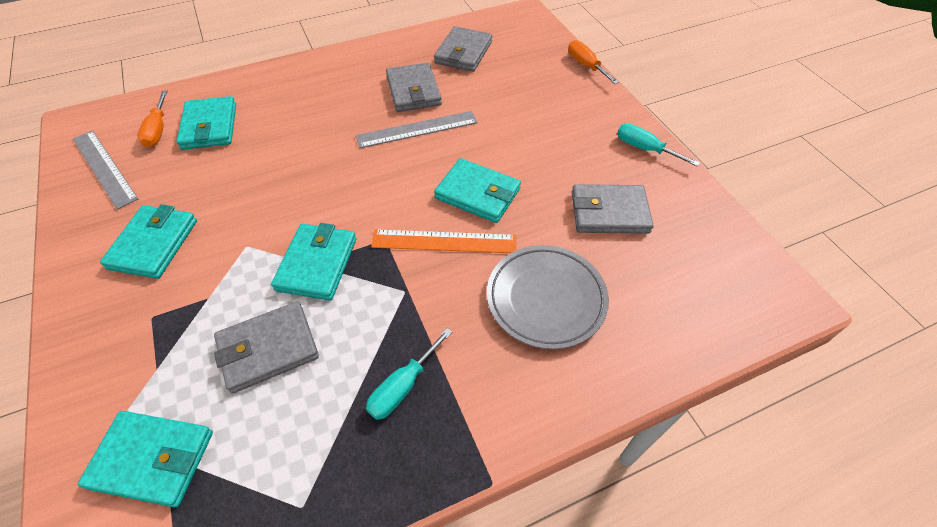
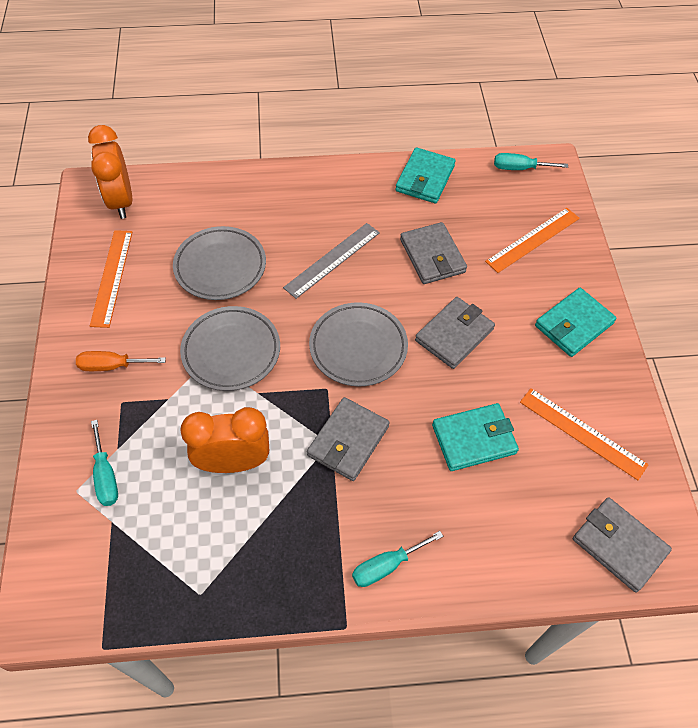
grey plate: [487,245,609,349] = 1 -> [173,226,266,300] [180,306,280,391] [309,302,408,387] = 3
grey ruler: [73,130,138,210] [356,111,478,148] = 2 -> [283,223,380,299] = 1
orange clock: none = 0 -> [88,125,132,219] [180,407,269,473] = 2
orange ruler: [371,229,516,253] = 1 -> [90,230,132,328] [485,208,580,273] [520,388,649,480] = 3
orange screwdriver: [137,90,168,148] [568,40,619,84] = 2 -> [76,351,166,371] = 1
turquoise screwdriver: [366,328,452,420] [617,124,700,166] = 2 -> [91,420,118,506] [352,531,443,587] [494,153,568,170] = 3
turquoise wallet: [78,411,213,507] [100,204,197,279] [176,96,236,150] [271,223,356,301] [434,158,521,223] = 5 -> [395,147,456,203] [432,403,519,471] [535,288,617,357] = 3

